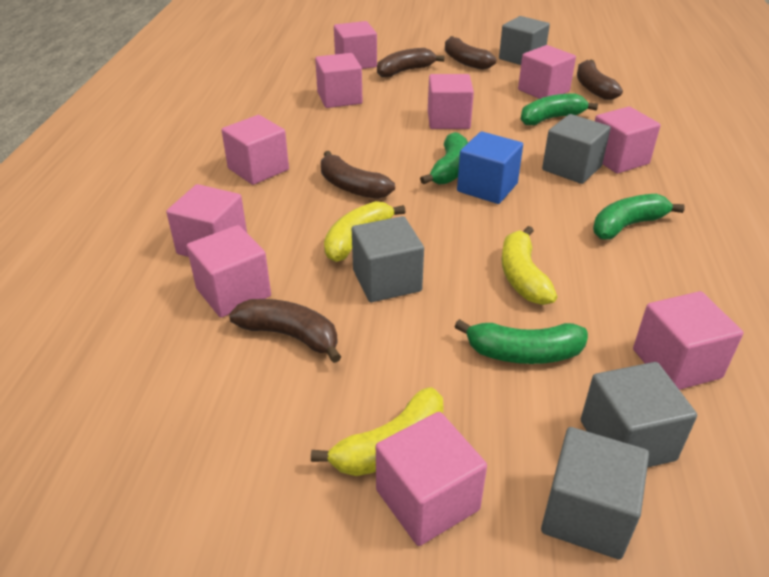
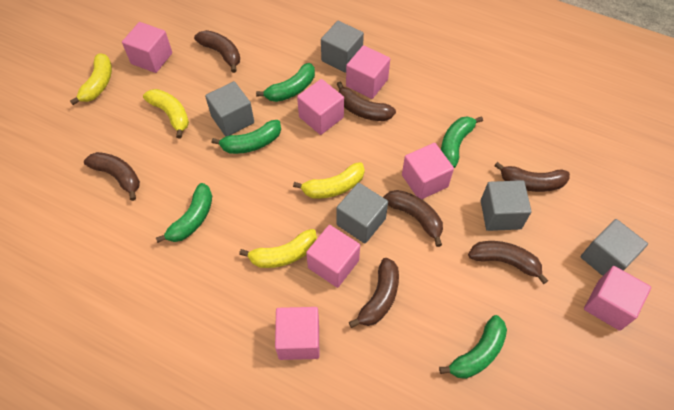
blue cube: [457,131,523,204] = 1 -> none = 0
brown banana: [229,299,341,363] [321,151,395,199] [377,48,445,77] [445,36,497,70] [577,60,623,100] = 5 -> [84,152,140,201] [194,30,240,73] [337,82,396,121] [349,258,399,328] [383,190,443,247] [468,241,548,284] [494,162,570,192] = 7
green banana: [420,132,468,184] [454,319,588,364] [521,94,598,125] [593,194,685,240] = 4 -> [156,183,212,243] [212,120,281,154] [256,63,315,102] [439,315,507,379] [441,116,483,168] = 5
pink cube: [166,184,247,257] [187,225,271,318] [221,115,289,185] [315,53,363,108] [334,21,377,69] [376,412,487,546] [428,74,474,129] [518,45,576,99] [595,106,661,174] [633,291,743,390] = 10 -> [122,22,172,73] [275,307,319,360] [297,79,344,135] [306,225,360,288] [346,45,390,99] [402,143,454,199] [584,266,651,331] = 7
yellow banana: [311,387,443,476] [324,201,406,262] [501,226,557,305] = 3 -> [70,53,112,105] [143,89,189,138] [239,229,317,268] [293,162,365,199] = 4

